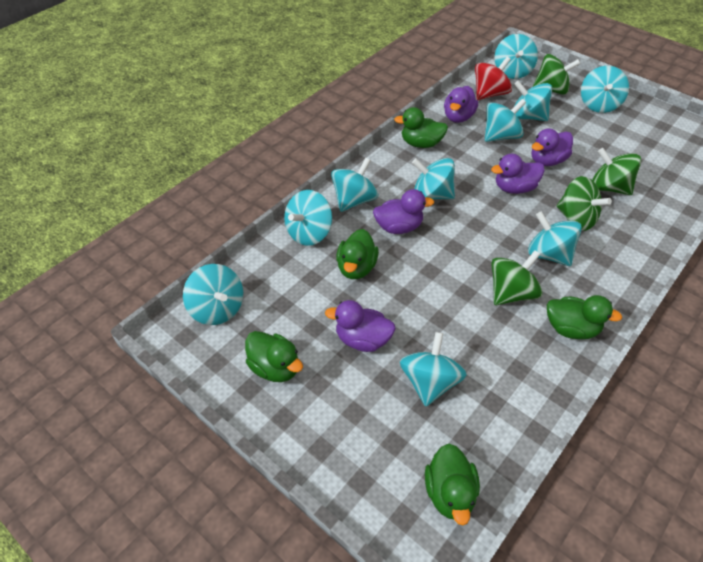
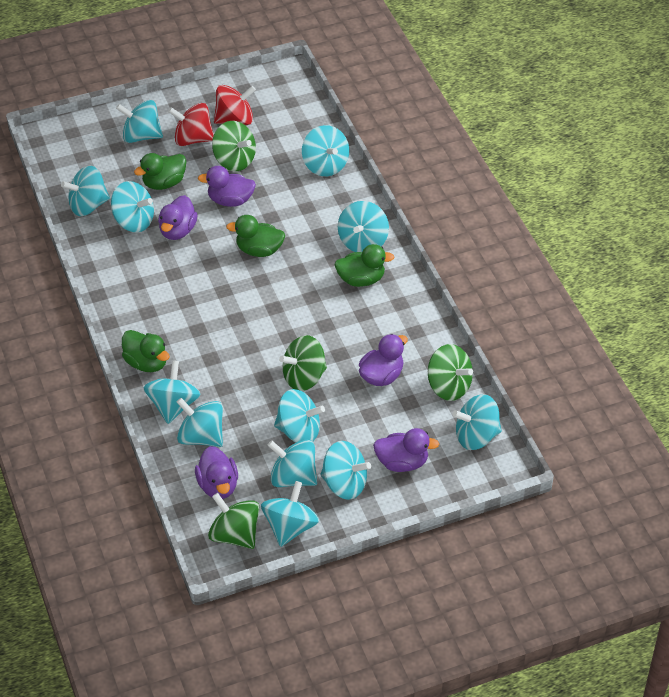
green duck: [245,331,303,382] [336,229,379,279] [394,107,448,148] [425,444,480,525] [547,295,622,339] = 5 -> [122,330,170,372] [134,153,186,190] [226,215,285,257] [334,244,395,287] = 4
red spinning top: [475,57,512,100] = 1 -> [168,103,214,146] [214,85,256,125] = 2
turquoise spinning top: [183,264,243,325] [284,190,332,246] [331,158,378,212] [400,332,467,406] [412,158,455,199] [485,99,526,142] [495,34,538,79] [514,80,552,121] [528,211,582,266] [581,66,629,113] = 10 -> [61,166,110,216] [111,181,154,232] [116,100,163,143] [143,360,200,424] [177,398,223,447] [261,481,319,547] [268,440,317,487] [274,389,325,443] [302,125,349,176] [320,441,371,500] [338,201,389,252] [452,394,502,450] = 12

